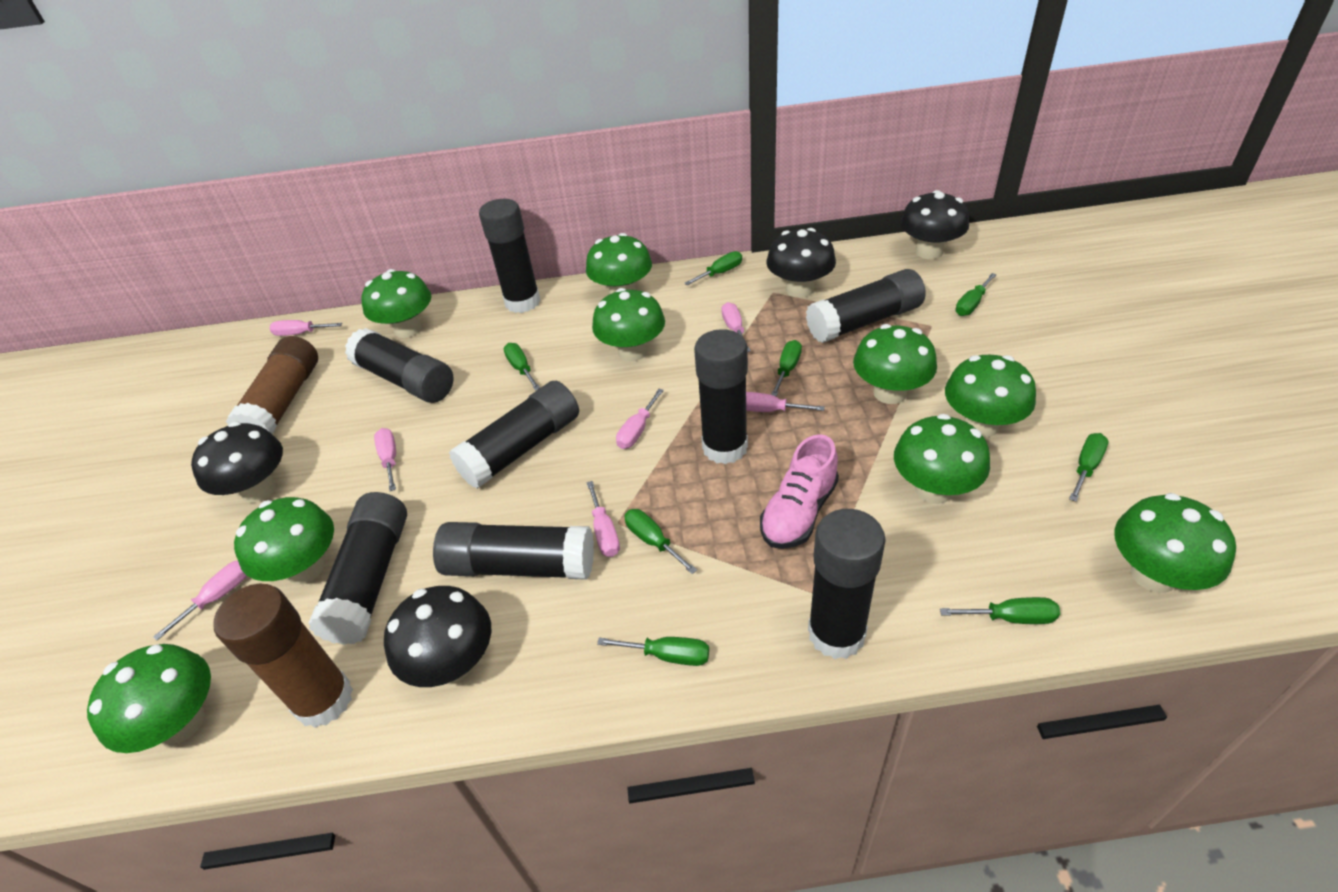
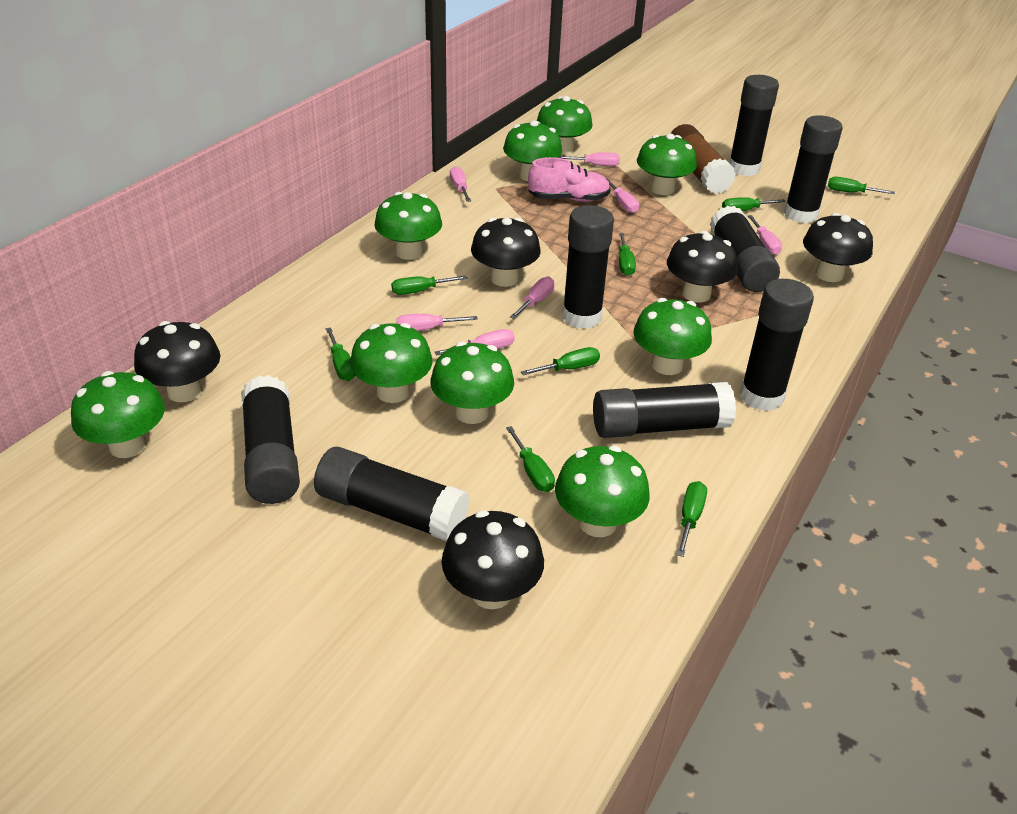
black mushroom: [191,422,283,503] [384,586,491,687] [767,228,836,298] [900,190,969,259] = 4 -> [134,321,220,402] [442,510,544,609] [471,217,541,287] [667,231,738,303] [803,213,873,282] = 5
brown glue stick: [214,584,353,728] [226,336,318,434] = 2 -> [671,124,736,194] = 1

